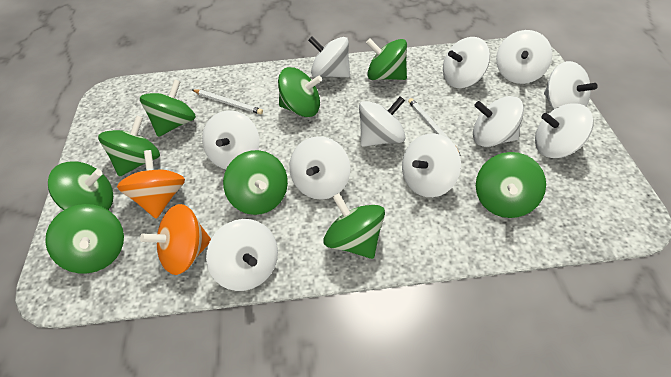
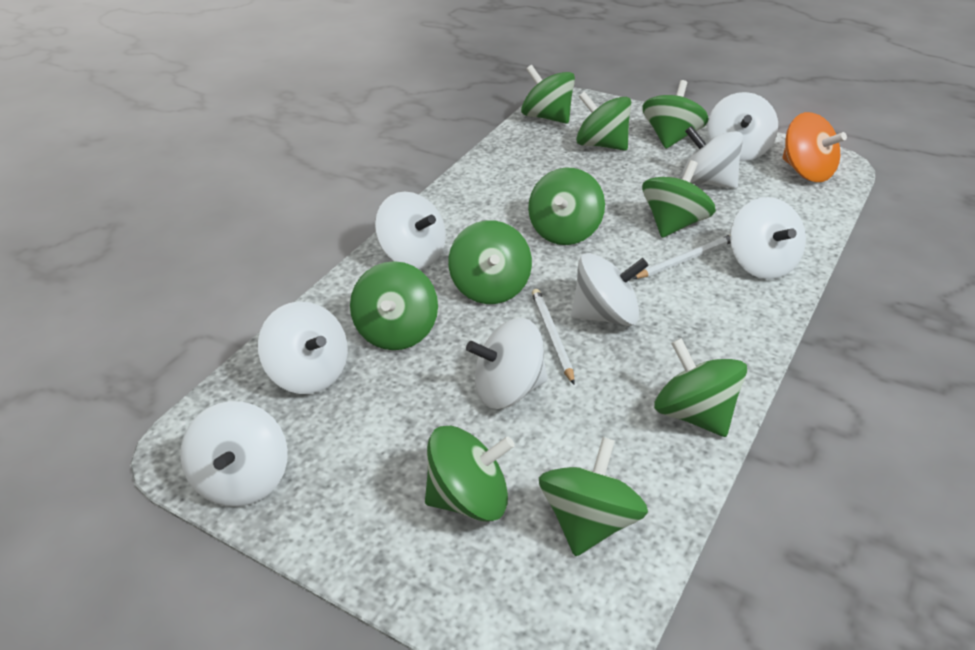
green spinning top: [45,204,124,273] [48,162,113,210] [98,115,160,177] [140,79,196,137] [223,150,288,215] [278,67,322,117] [323,193,385,259] [366,39,407,80] [476,152,546,218] = 9 -> [350,261,438,350] [425,426,514,522] [448,220,532,304] [521,65,575,124] [528,168,605,245] [539,437,648,556] [576,91,631,151] [642,80,709,149] [642,160,716,238] [654,338,747,437] = 10
orange spinning top: [117,150,185,219] [140,204,211,275] = 2 -> [782,112,847,182] = 1
white spinning top: [202,110,260,169] [206,219,278,291] [289,136,350,200] [308,36,350,78] [359,96,406,147] [402,133,461,197] [443,37,490,88] [473,96,524,147] [496,30,552,84] [535,103,593,158] [544,61,598,110] = 11 -> [180,401,288,507] [258,301,348,394] [375,192,446,269] [466,318,548,409] [571,253,649,326] [682,126,743,189] [707,92,778,161] [730,197,806,280] = 8

